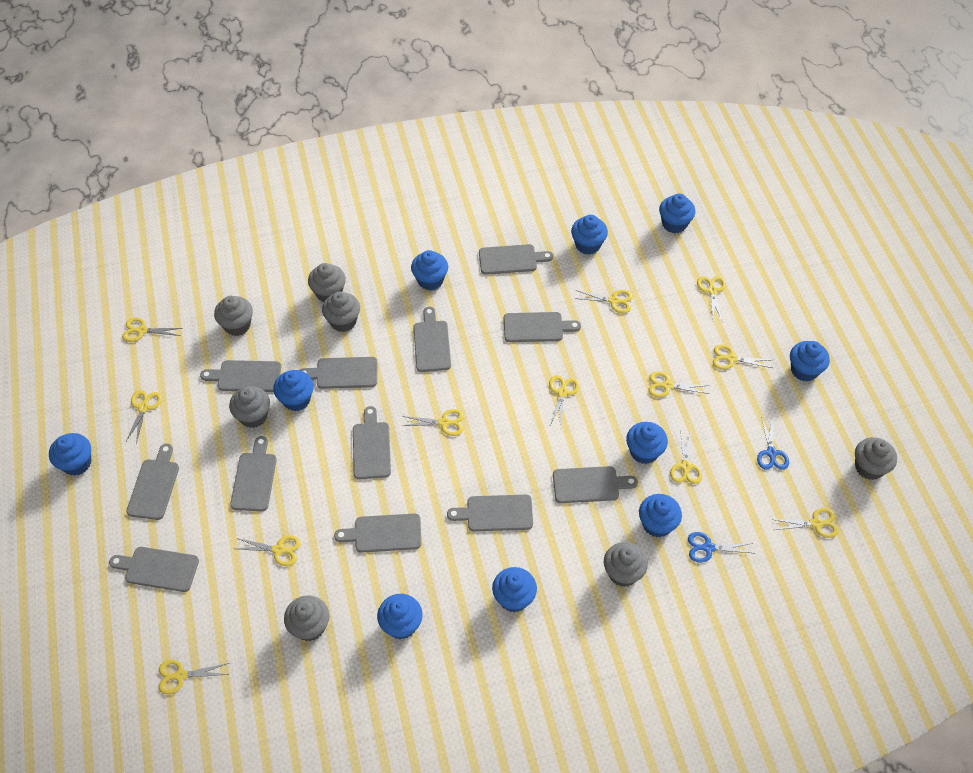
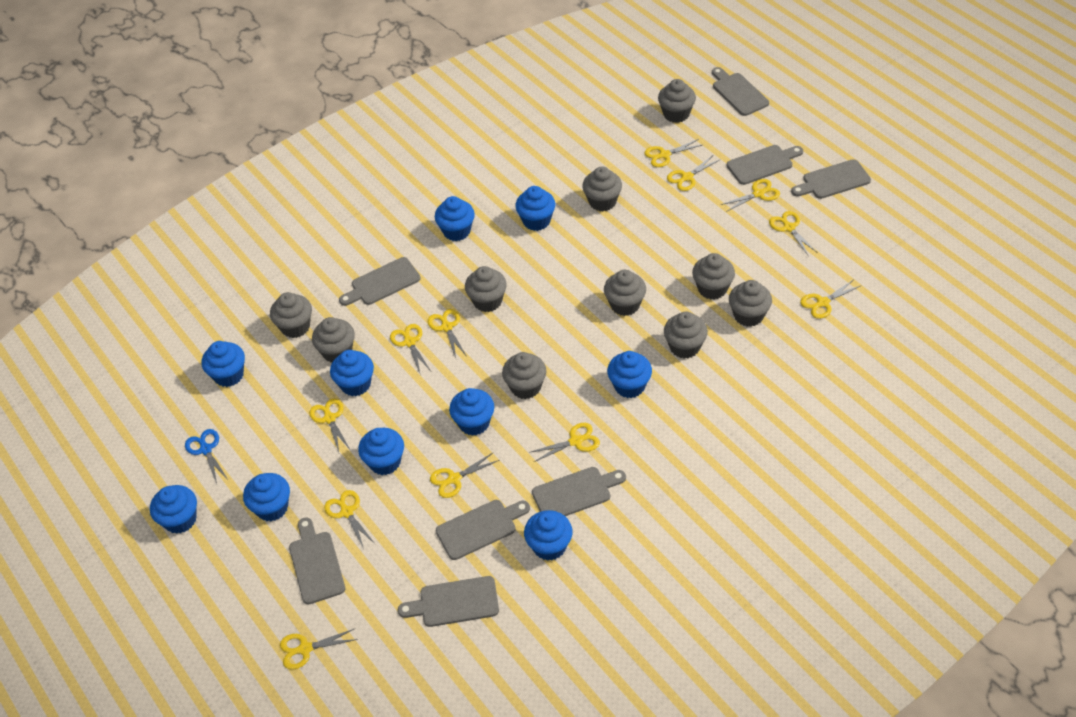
blue scissors: [688,532,753,563] [757,416,789,470] = 2 -> [185,429,229,484] = 1
grey cupcake: [214,296,253,336] [229,386,270,428] [284,595,329,641] [308,263,346,302] [322,292,360,332] [604,542,648,587] [855,437,897,480] = 7 -> [270,292,312,338] [312,317,355,363] [465,266,507,312] [502,352,546,399] [582,167,622,211] [604,270,646,316] [658,79,696,123] [664,312,708,359] [692,253,735,300] [729,280,772,327] = 10
grey cutting board: [109,547,199,592] [126,443,179,520] [200,360,281,392] [230,436,277,511] [300,357,378,389] [334,513,421,553] [353,406,391,479] [413,307,451,372] [447,495,533,531] [479,244,554,275] [504,312,581,342] [553,466,638,503] = 12 -> [289,518,345,604] [339,257,421,306] [398,576,499,627] [436,500,530,560] [532,467,626,516] [712,67,769,116] [727,145,803,185] [791,159,871,199] = 8

